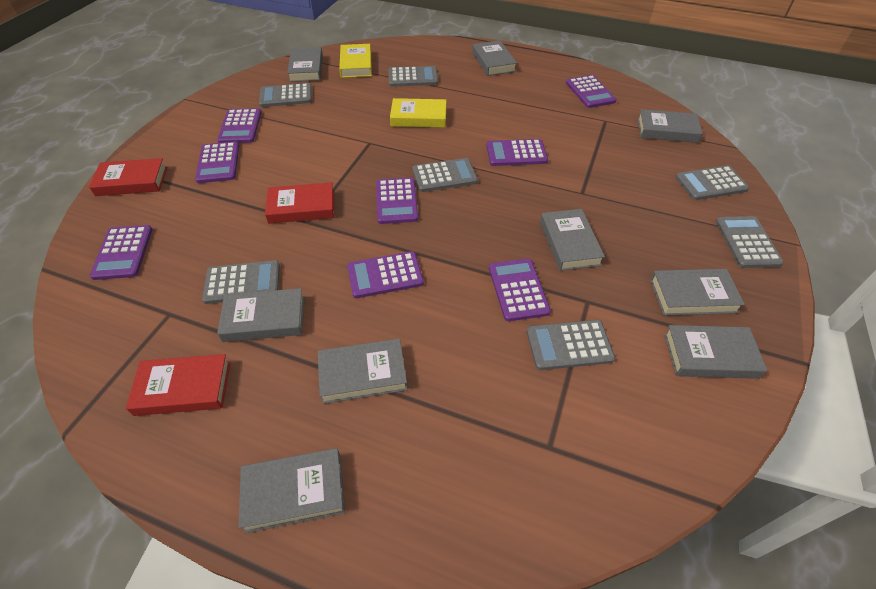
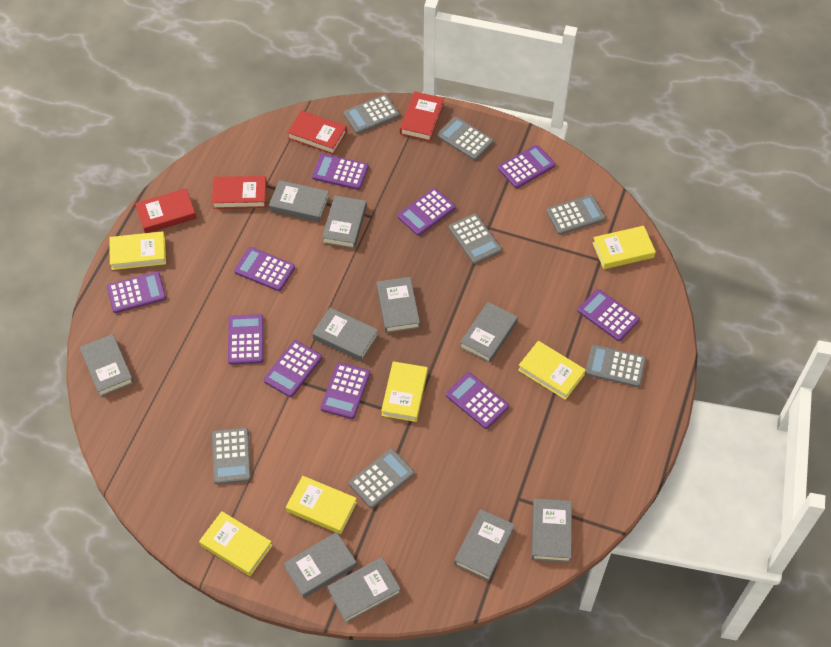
grey book: [217,288,304,342] [239,448,345,533] [287,47,323,82] [318,339,408,404] [472,40,517,76] [540,209,605,271] [638,109,703,143] [650,269,745,316] [664,325,767,379] = 9 -> [80,334,134,397] [269,180,329,222] [283,532,357,598] [312,308,378,361] [322,196,367,249] [327,557,401,623] [377,277,420,333] [454,509,515,581] [460,302,518,363] [531,499,572,562] = 10
purple calculator: [90,225,153,280] [195,141,239,183] [217,108,261,143] [347,251,424,298] [376,177,418,224] [486,139,548,166] [489,259,551,321] [566,75,617,108] = 8 -> [107,272,166,313] [228,314,264,365] [234,247,295,291] [263,340,322,397] [312,154,369,190] [320,362,370,419] [398,188,456,236] [446,372,509,429] [498,145,555,188] [578,289,640,341] = 10
red book: [89,158,167,196] [126,354,230,416] [265,182,334,224] = 3 -> [135,188,196,233] [212,176,267,209] [287,110,347,155] [400,91,444,141] = 4
yellow book: [339,44,372,78] [390,98,446,128] = 2 -> [109,231,166,270] [199,511,272,576] [286,476,357,534] [381,361,428,422] [518,341,586,400] [593,226,656,269] = 6

